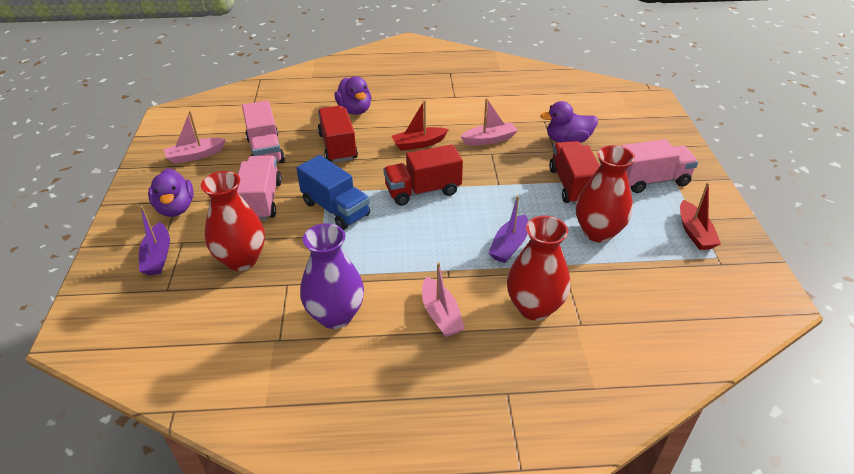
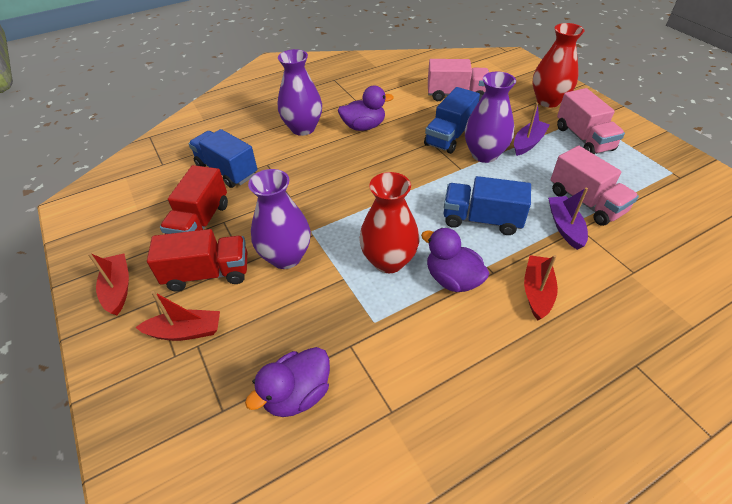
blue truck: [296,155,370,230] = 1 -> [189,129,257,188] [424,87,480,154] [444,176,531,235] = 3
pink boat: [164,111,226,164] [422,262,465,337] [460,98,518,145] = 3 -> none = 0
purple vase: [300,223,364,329] = 1 -> [248,169,311,269] [278,49,322,136] [465,72,516,163] = 3
red boat: [391,100,449,151] [680,182,721,250] = 2 -> [88,253,129,315] [136,291,220,341] [524,255,558,320] = 3
red truck: [318,106,358,163] [383,144,463,206] [549,141,600,205] = 3 -> [147,229,247,292] [160,165,228,234] = 2
red vase: [201,171,265,271] [507,216,570,321] [576,145,635,242] = 3 -> [359,172,419,273] [532,23,584,108] = 2

